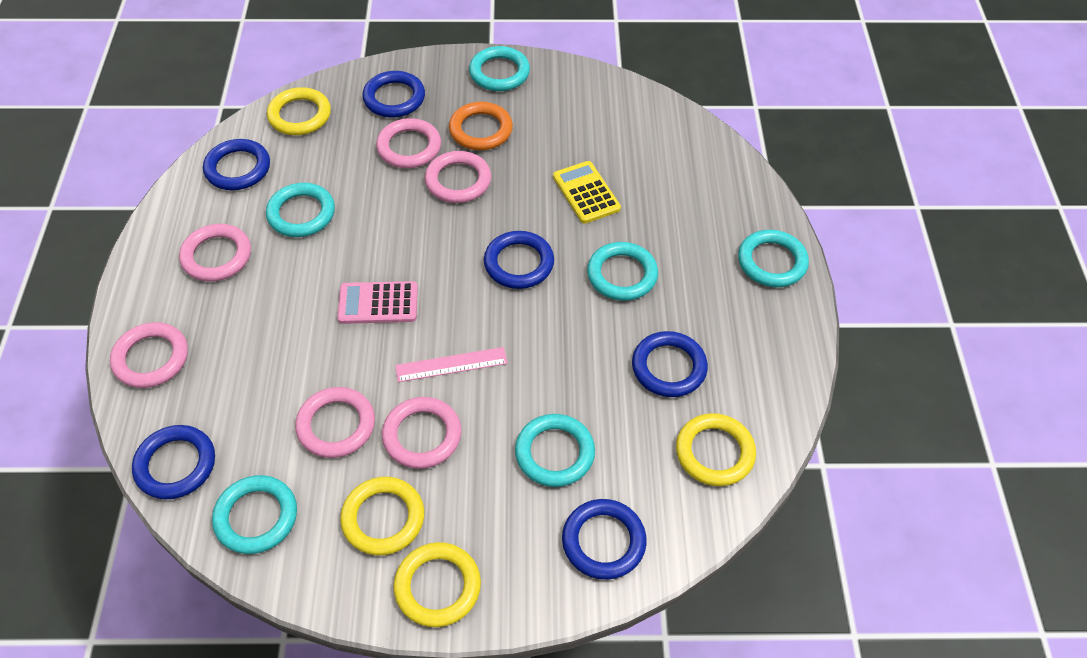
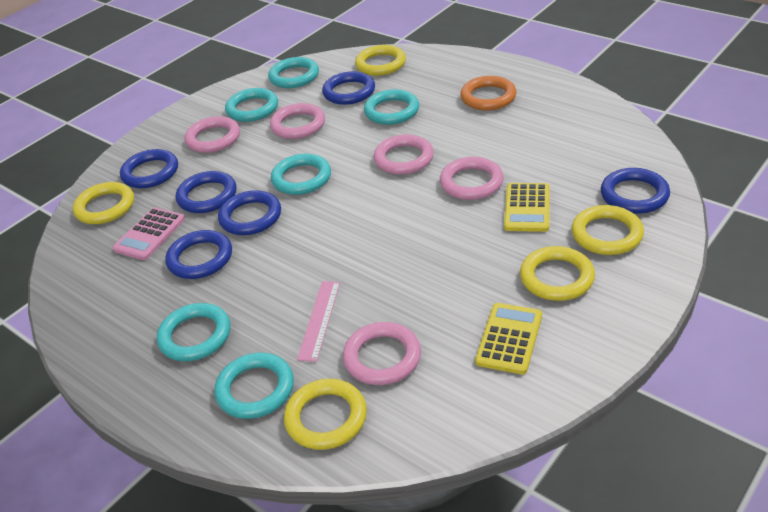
pink ring: [110,322,188,388] [179,224,251,282] [295,387,375,458] [376,118,441,168] [382,397,462,469] [425,151,491,203] = 6 -> [185,116,240,153] [270,103,325,139] [343,322,421,385] [374,134,434,175] [440,157,504,200] = 5
yellow calculator: [553,161,621,224] = 1 -> [475,303,542,374] [504,183,550,232] = 2
yellow ring: [267,87,331,135] [340,477,424,556] [393,542,481,627] [676,413,756,486] = 4 -> [73,182,134,224] [284,379,367,450] [355,45,406,76] [520,246,595,301] [572,205,644,255] = 5

